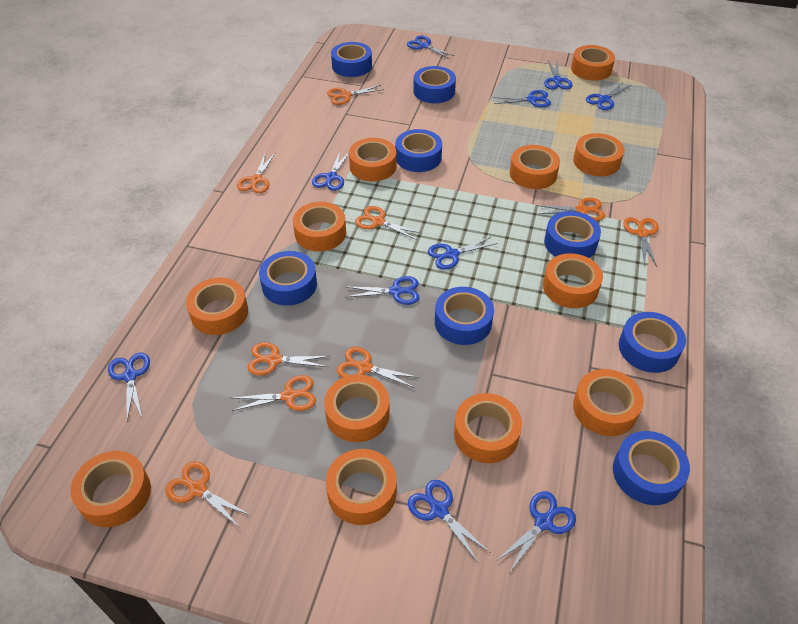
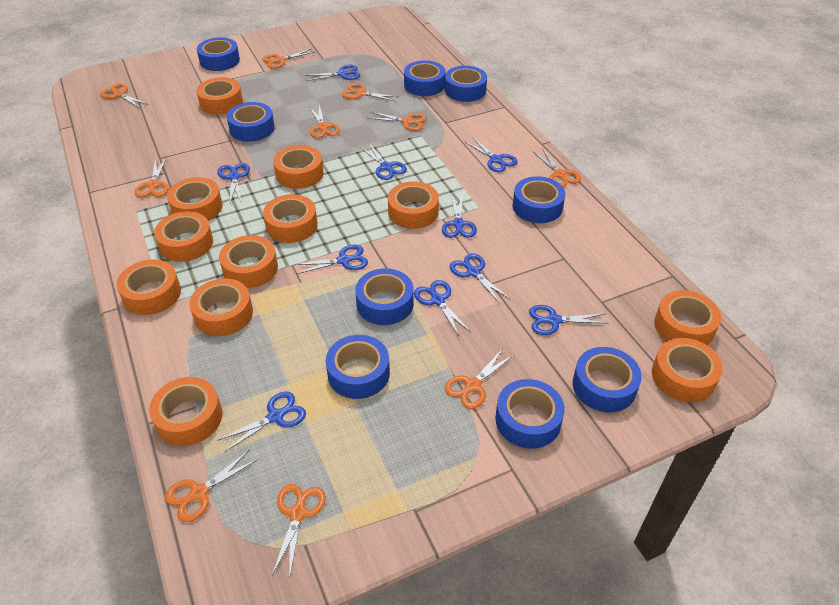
blue tape: [259,251,317,306] [331,42,372,77] [395,129,442,172] [413,66,456,103] [435,287,494,345] [544,211,601,258] [613,431,690,505] [619,312,686,373] = 8 -> [197,37,240,71] [227,102,275,142] [326,335,390,399] [355,268,414,325] [404,60,446,96] [445,66,487,102] [495,379,565,449] [513,176,565,223] [573,347,642,412] = 9
orange scissors: [165,461,250,528] [231,375,316,411] [237,154,275,193] [247,342,330,376] [327,85,384,105] [337,347,419,388] [355,206,421,240] [536,198,605,221] [623,217,659,267] = 9 -> [100,83,148,108] [134,157,169,198] [165,450,258,522] [262,48,314,69] [272,484,326,579] [309,105,340,138] [342,83,398,102] [368,112,427,131] [445,348,514,409] [533,148,581,187] = 10

